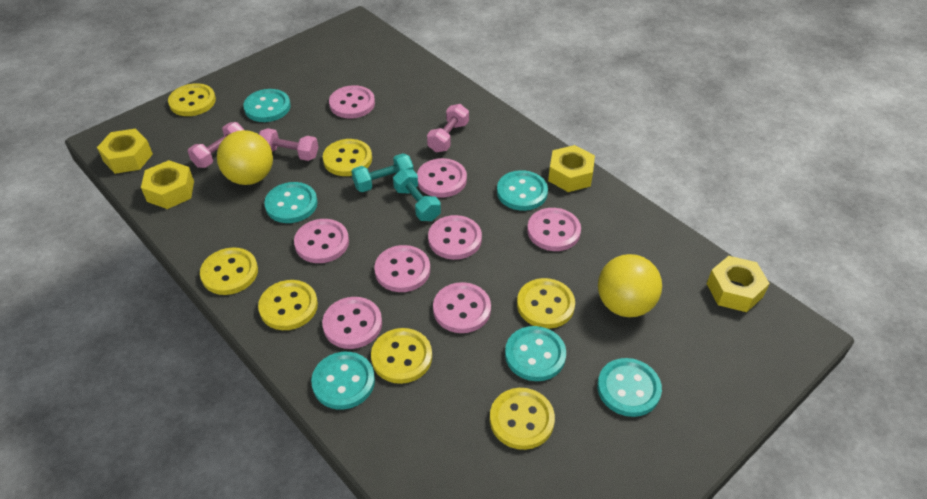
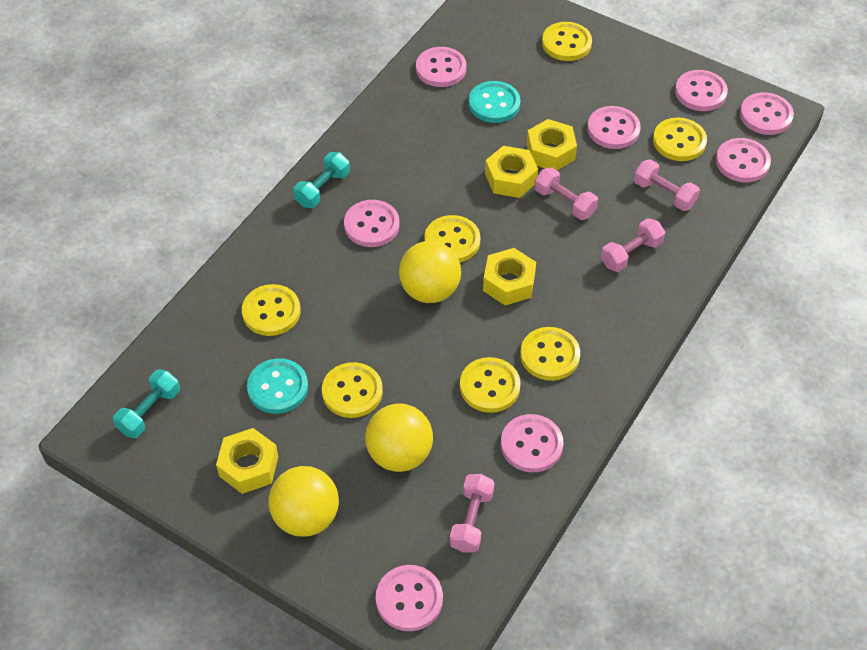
pink dumbbell: [188,122,244,168] [259,128,318,161] [427,104,469,152] = 3 -> [450,474,494,553] [534,167,598,220] [601,218,665,272] [634,159,700,211] = 4
turquoise button: [243,89,291,122] [264,182,318,223] [311,352,375,410] [497,170,548,211] [505,326,566,381] [597,358,662,417] = 6 -> [247,358,308,414] [469,81,520,123] = 2
yellow ball: [217,130,273,185] [598,254,662,317] = 2 -> [268,466,339,537] [365,403,433,472] [399,241,461,303] = 3

